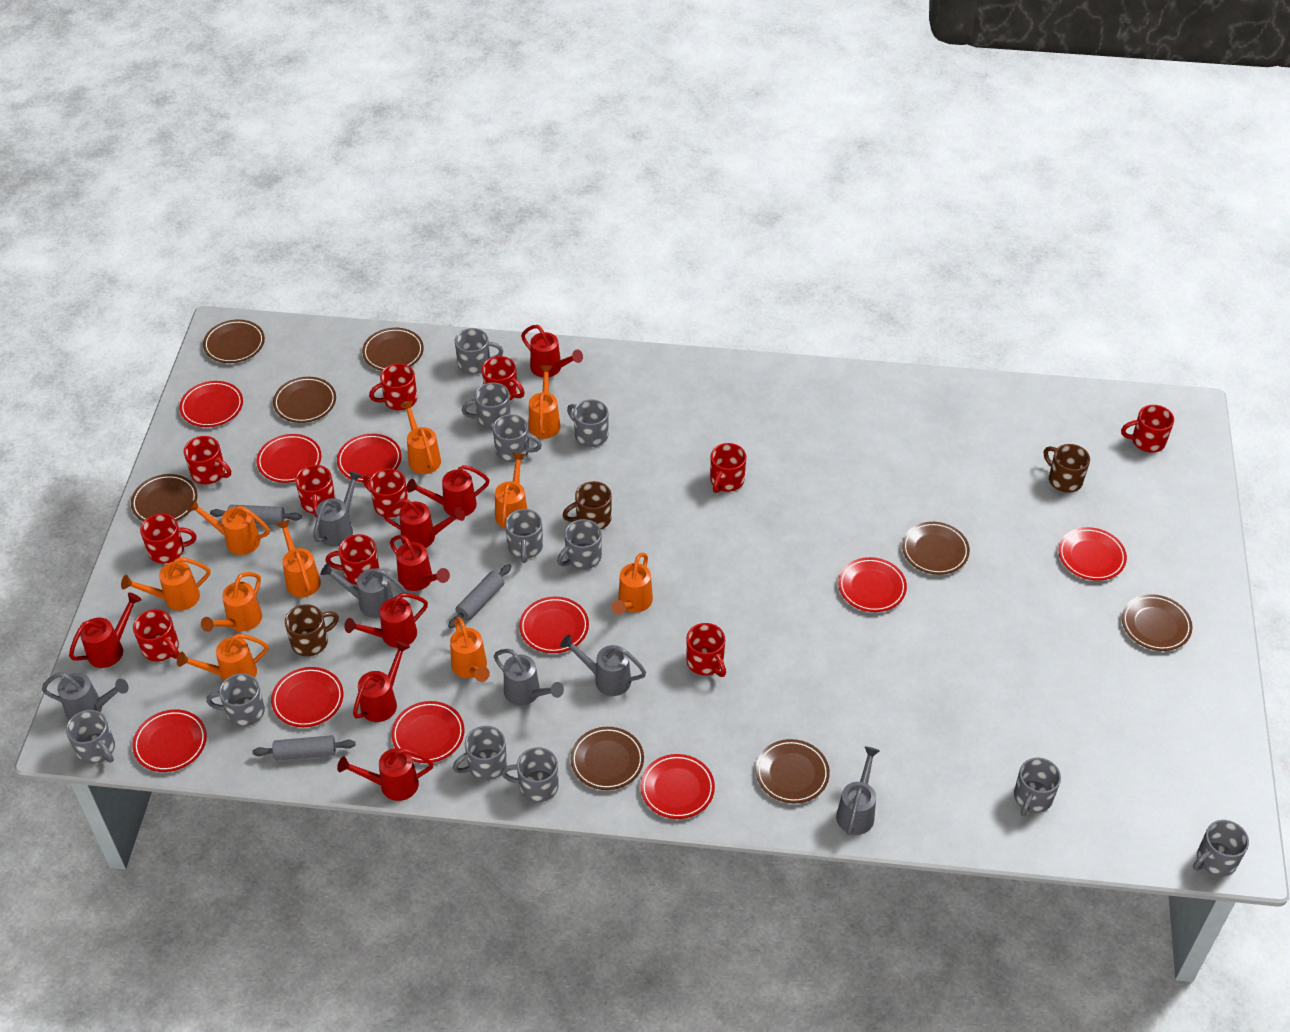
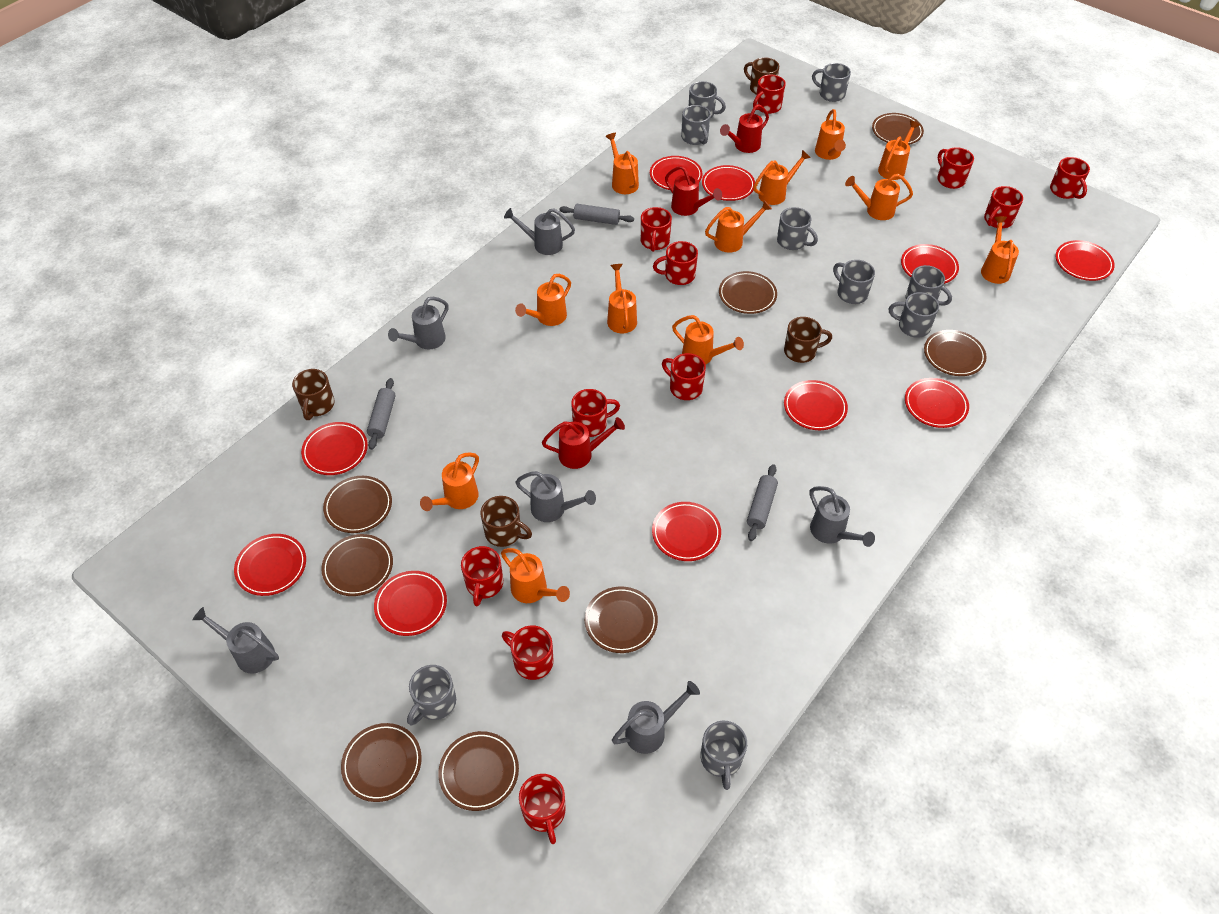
brown mug: [285,604,339,656] [563,481,612,529] [1044,444,1090,493] = 3 -> [292,369,335,420] [480,496,532,547] [744,57,779,95] [784,317,832,363] = 4
grey mug: [66,710,115,764] [206,673,265,727] [453,726,507,780] [455,328,503,374] [462,382,511,430] [493,414,542,462] [501,747,559,802] [505,509,543,563] [557,519,602,569] [567,399,608,447] [1014,758,1061,816] [1193,820,1249,876] = 12 -> [407,665,456,725] [681,105,711,145] [689,81,726,118] [701,721,747,790] [777,207,818,250] [812,63,851,102] [833,260,875,304] [889,292,939,338] [905,265,952,305] = 9
orange watering can: [121,557,210,611] [177,634,268,681] [187,499,270,555] [201,572,262,632] [276,519,321,597] [400,401,441,474] [450,617,490,682] [495,453,527,529] [529,365,561,439] [611,553,653,615] = 10 -> [420,452,479,511] [501,548,570,603] [515,274,571,326] [605,133,639,194] [607,264,637,333] [672,315,744,365] [705,200,772,253] [753,150,811,205] [815,109,846,160] [845,174,913,220] [878,120,920,180] [981,216,1019,284] = 12
red watering can: [69,592,142,668] [337,748,433,801] [344,593,428,648] [353,641,410,722] [383,498,465,548] [390,535,450,591] [407,465,490,516] [521,325,583,377] = 8 -> [542,417,625,469] [665,166,722,216] [720,104,769,153] = 3

